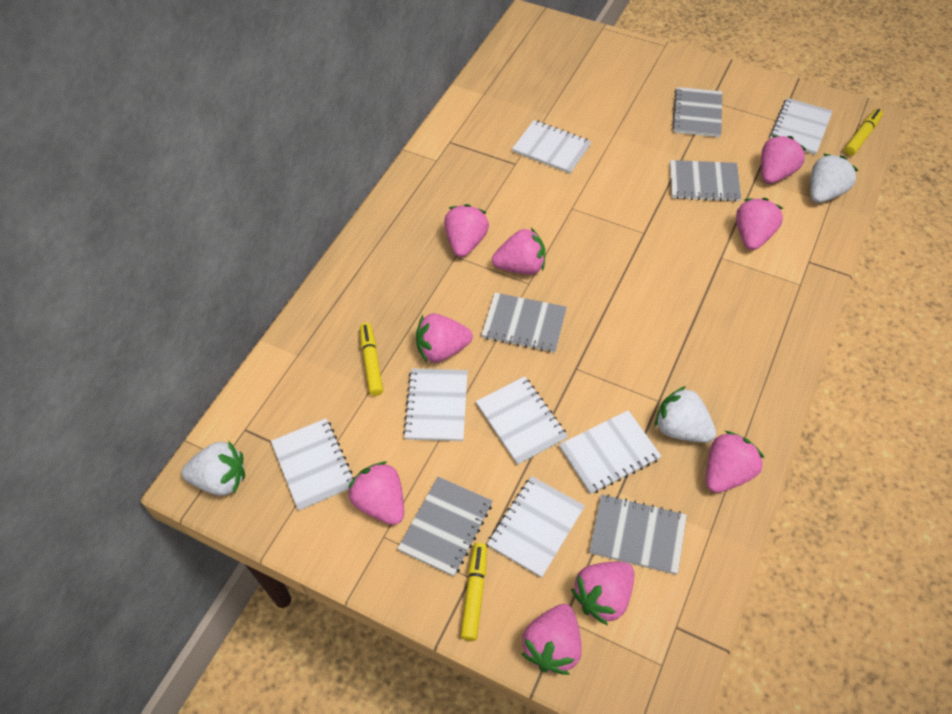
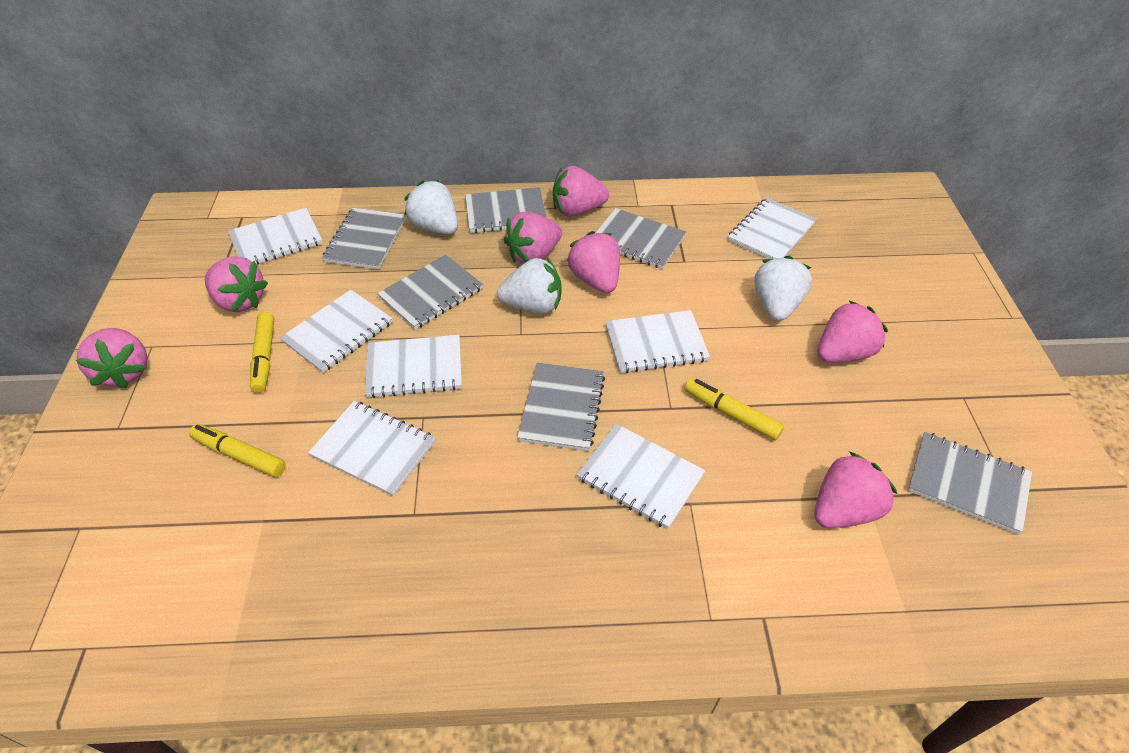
grey notebook: [397,477,492,577] [482,293,567,353] [589,494,687,575] [670,160,741,202] [672,87,722,137] = 5 -> [322,208,406,269] [377,255,483,329] [465,187,547,233] [517,362,605,451] [596,208,686,269] [908,432,1032,535] = 6
pink strawberry: [348,461,404,525] [416,314,473,363] [444,204,489,257] [492,228,545,275] [521,604,582,675] [571,562,634,625] [706,431,765,493] [736,198,783,250] [761,135,807,184] = 9 -> [76,328,147,388] [205,256,268,312] [504,212,562,264] [553,166,609,217] [567,231,620,293] [814,452,897,528] [818,301,888,363] = 7

